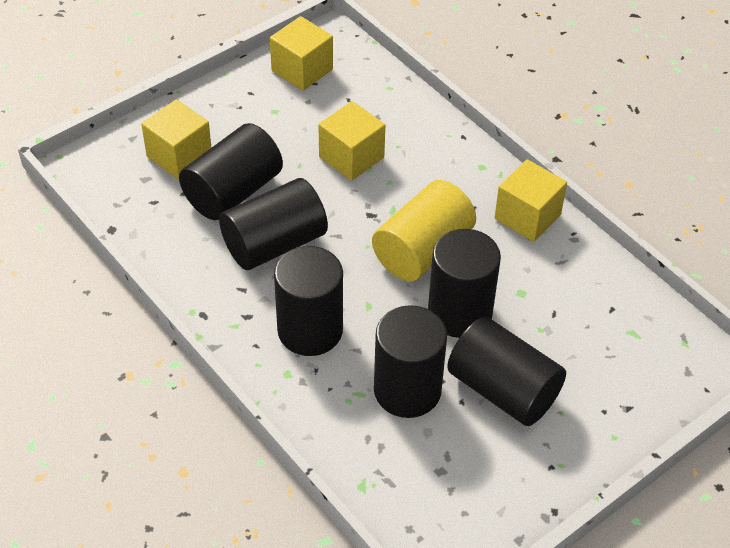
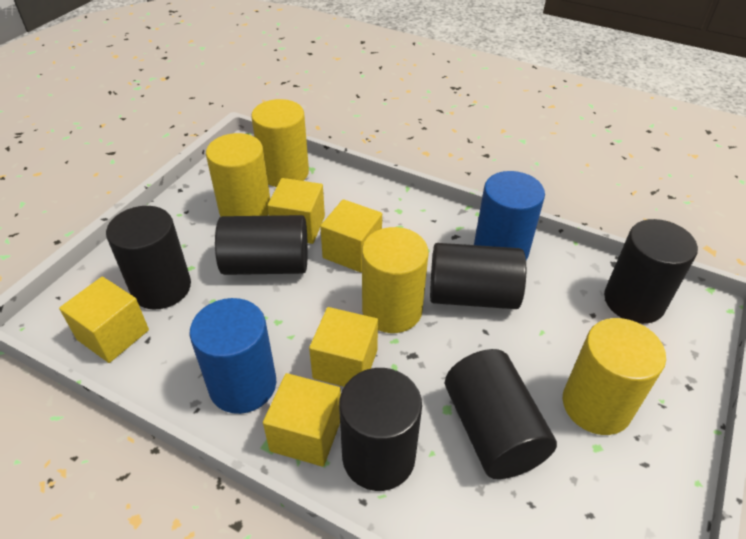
blue cylinder: none = 0 -> [190,298,276,414] [474,171,545,260] = 2
yellow cube: [141,99,211,179] [270,16,333,91] [318,101,385,181] [494,159,567,242] = 4 -> [59,277,149,363] [263,373,341,467] [267,178,325,244] [309,307,378,387] [320,199,382,272] = 5
yellow cylinder: [372,180,476,282] = 1 -> [206,133,270,217] [251,99,309,187] [362,227,429,333] [563,318,666,435] = 4

